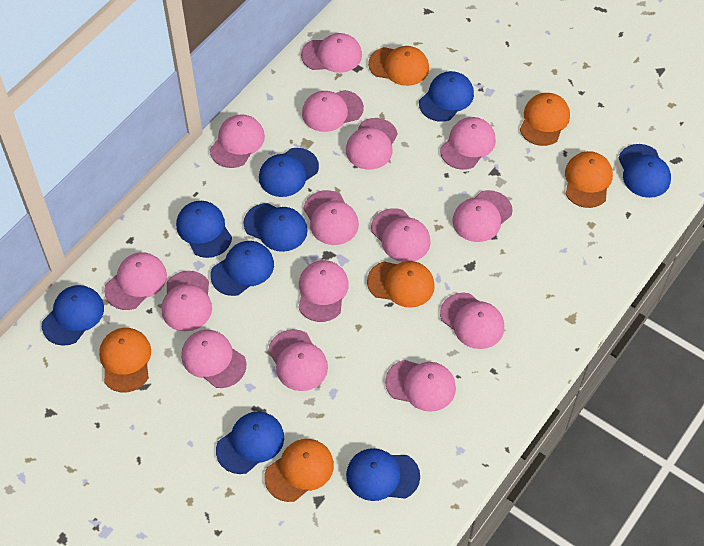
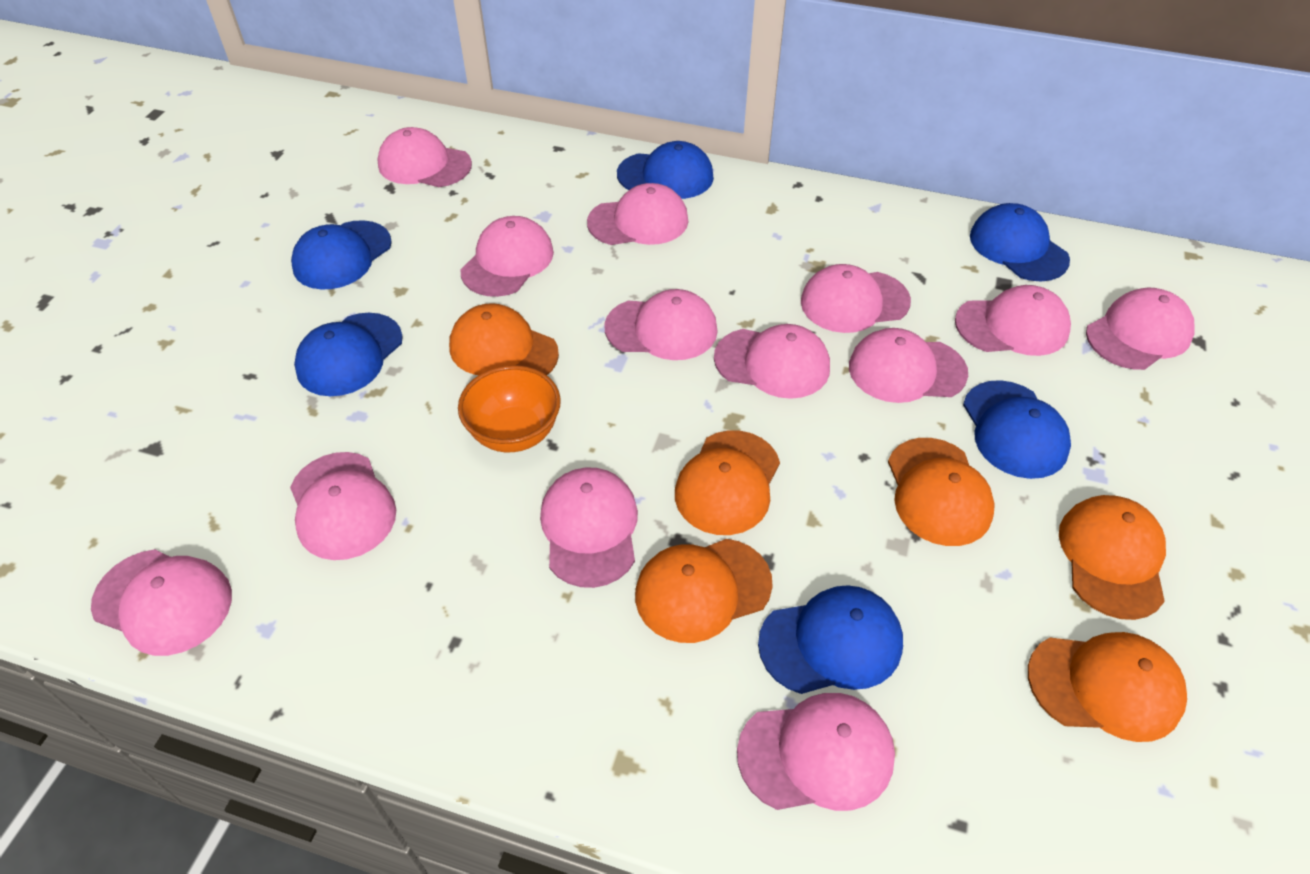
blue cap: [42,285,104,346] [176,201,232,258] [210,241,274,296] [216,411,284,474] [243,203,308,252] [259,148,319,197] [346,448,420,501] [419,71,474,122] [618,144,671,198] = 9 -> [291,220,392,290] [294,313,403,396] [617,141,714,199] [758,585,903,694] [963,380,1071,479] [970,203,1070,281] = 6
orange bowl: none = 0 -> [458,365,561,452] = 1
pink cap: [104,252,167,310] [161,271,212,331] [181,330,246,388] [210,114,265,168] [268,329,328,391] [298,260,349,322] [301,33,362,73] [302,90,364,132] [303,190,359,245] [346,118,398,170] [371,208,431,262] [385,360,456,412] [440,117,496,170] [440,293,504,349] [452,190,513,242] = 15 -> [91,549,232,656] [290,452,396,560] [377,127,472,187] [460,216,554,297] [540,468,638,588] [587,183,688,245] [604,289,718,360] [714,324,830,399] [737,693,895,811] [801,264,911,333] [849,328,968,403] [955,285,1071,356] [1086,288,1195,370] = 13

